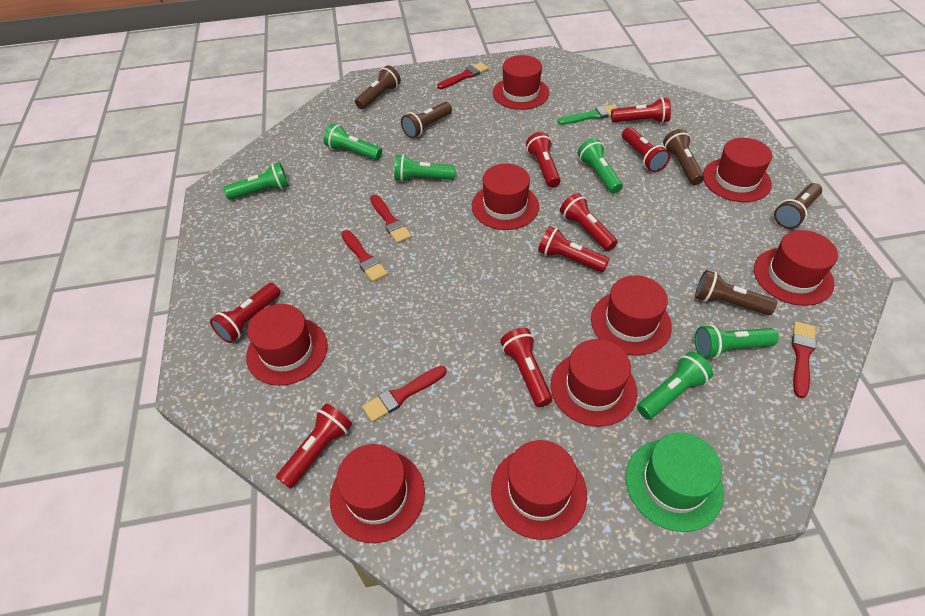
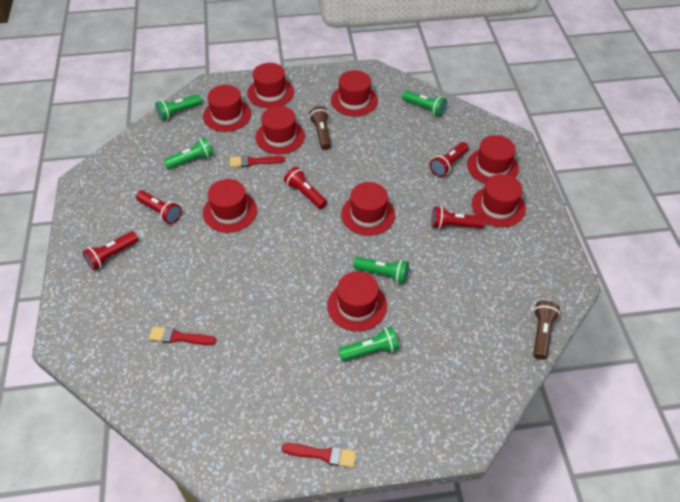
brown flashlight: [355,65,401,109] [401,102,452,138] [663,129,704,185] [695,270,777,315] [774,183,822,229] = 5 -> [309,106,331,150] [533,301,560,360] = 2
green brush: [558,104,617,125] = 1 -> none = 0
green flashlight: [223,162,289,200] [324,123,382,160] [394,154,456,182] [578,138,623,194] [637,352,713,420] [695,324,778,359] = 6 -> [155,94,202,121] [163,137,213,169] [338,326,399,361] [353,257,409,284] [402,91,447,117] = 5
green hat: [626,433,724,532] = 1 -> none = 0
red brush: [341,230,388,282] [362,366,447,422] [370,195,412,243] [437,62,489,89] [791,321,816,398] = 5 -> [149,326,216,345] [230,155,285,167] [282,443,357,468] = 3
red flashlight: [210,283,281,343] [276,404,352,489] [500,328,553,407] [526,132,561,188] [538,226,610,272] [560,193,618,251] [611,97,671,123] [622,127,670,172] = 8 -> [82,231,138,270] [136,190,182,224] [284,167,327,209] [430,142,469,177] [432,206,485,229] = 5

